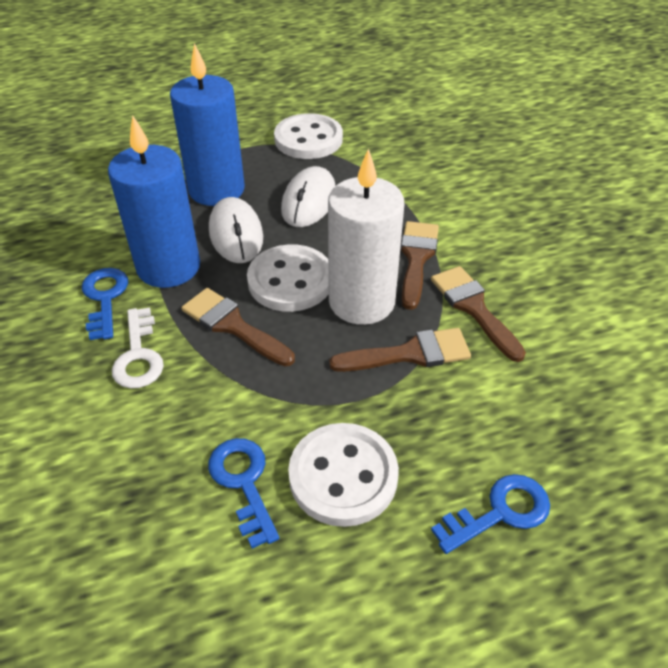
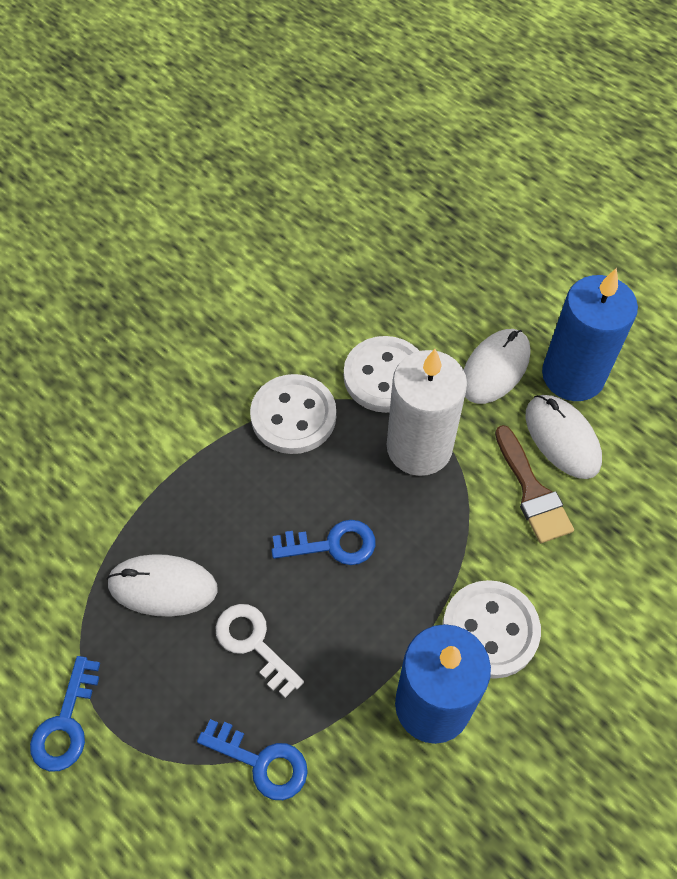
brown brush: [181,288,295,366] [329,328,471,372] [401,221,439,310] [431,266,526,362] = 4 -> [495,425,574,543] = 1
white mouse: [209,197,263,263] [281,166,336,227] = 2 -> [107,554,218,617] [464,329,530,404] [525,395,602,479] = 3

